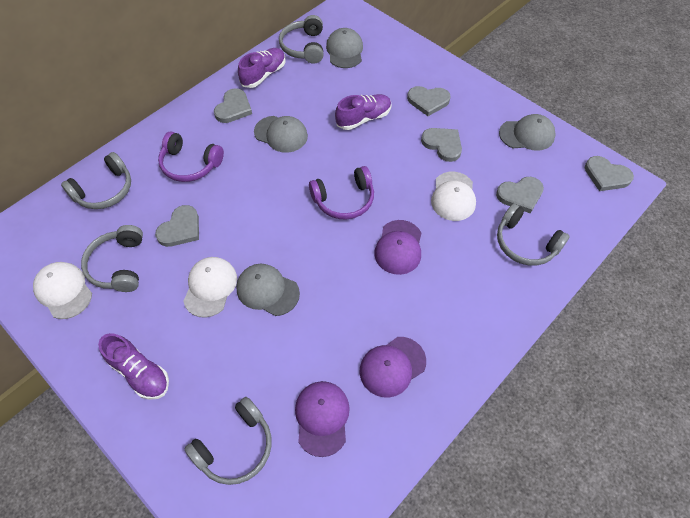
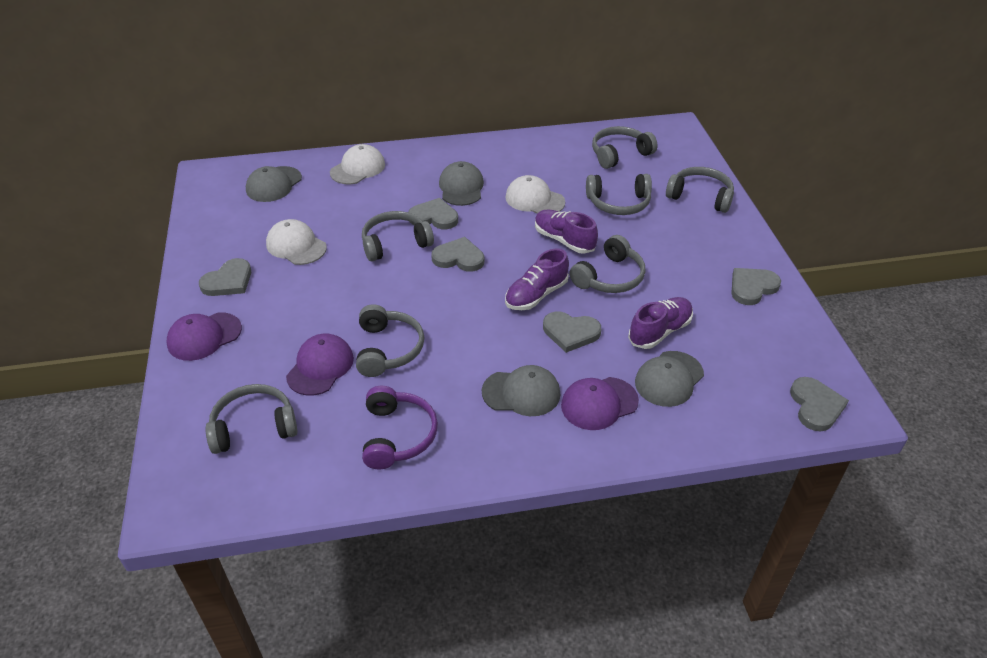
grey headphones: [61,152,131,209] [81,225,143,292] [185,397,272,485] [279,15,324,64] [497,204,570,266] = 5 -> [205,384,298,454] [356,304,425,377] [362,211,434,262] [569,235,645,293] [586,174,652,215] [592,126,658,169] [666,167,734,213] = 7
purple headphones: [158,131,224,182] [309,166,374,220] = 2 -> [362,386,438,469] = 1

